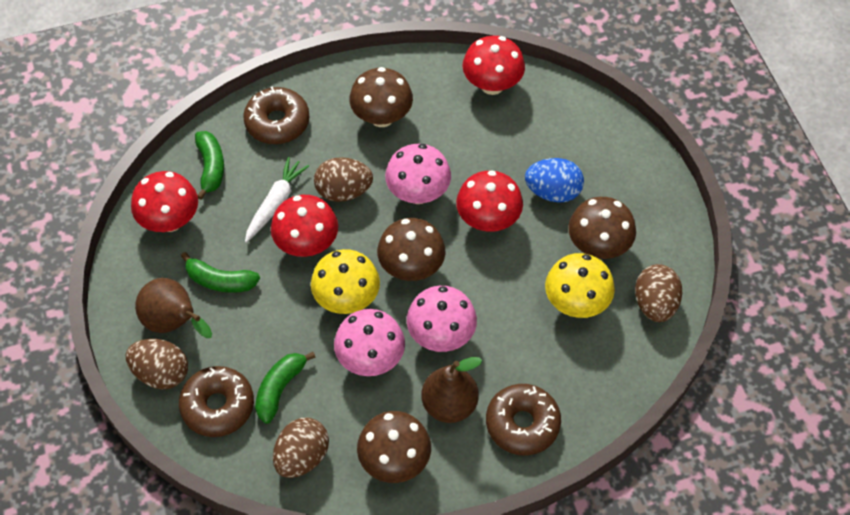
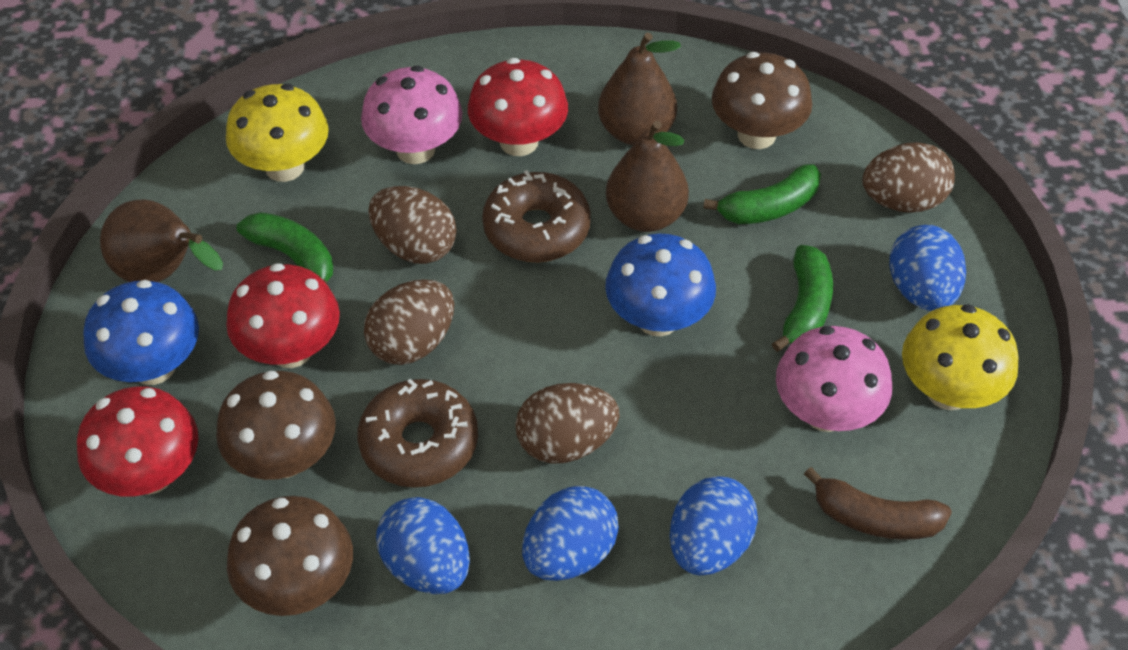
blue egg: [525,158,584,203] = 1 -> [376,497,470,594] [522,486,619,581] [670,476,758,575] [890,225,966,311] = 4
blue mushroom: none = 0 -> [83,280,199,385] [605,233,716,336] = 2
brown banana: none = 0 -> [804,467,952,540] = 1
brown donut: [179,366,254,437] [243,87,309,144] [486,384,561,455] = 3 -> [357,379,478,488] [482,170,591,262] = 2
brown mushroom: [349,67,413,127] [357,411,431,483] [377,218,445,281] [568,197,636,259] = 4 -> [216,370,336,480] [227,496,353,616] [712,52,812,149] = 3
brown pear: [135,278,212,338] [421,357,482,423] = 2 -> [100,199,223,282] [598,33,681,145] [606,120,689,232] = 3
pink mushroom: [334,309,405,376] [385,144,451,204] [407,286,477,352] = 3 -> [361,66,462,164] [776,326,892,432] = 2
red mushroom: [131,171,198,232] [271,195,338,257] [456,170,523,232] [462,36,525,95] = 4 -> [77,386,198,497] [226,263,340,368] [468,58,568,156] = 3
white carrot: [245,157,309,243] = 1 -> none = 0

